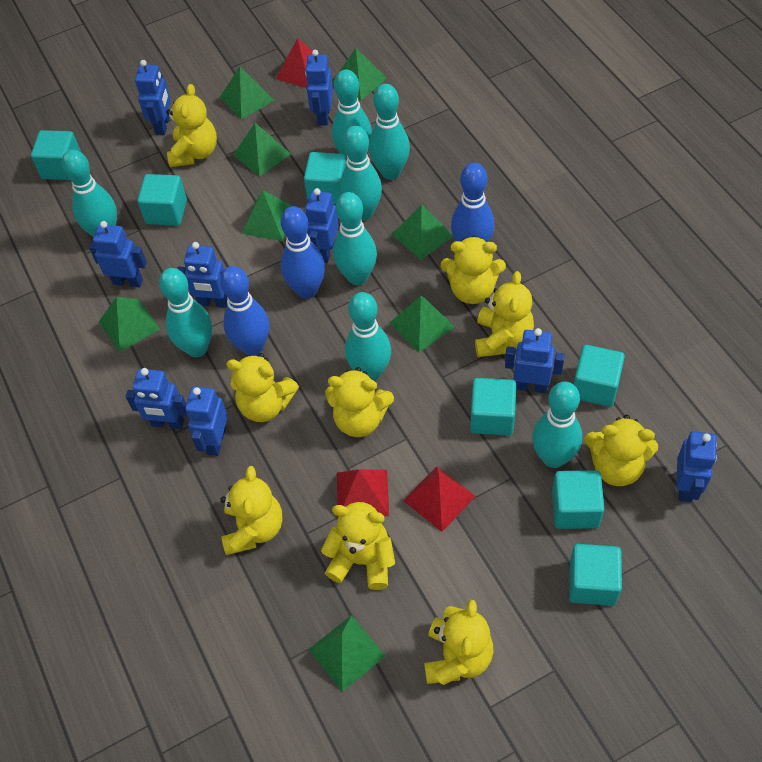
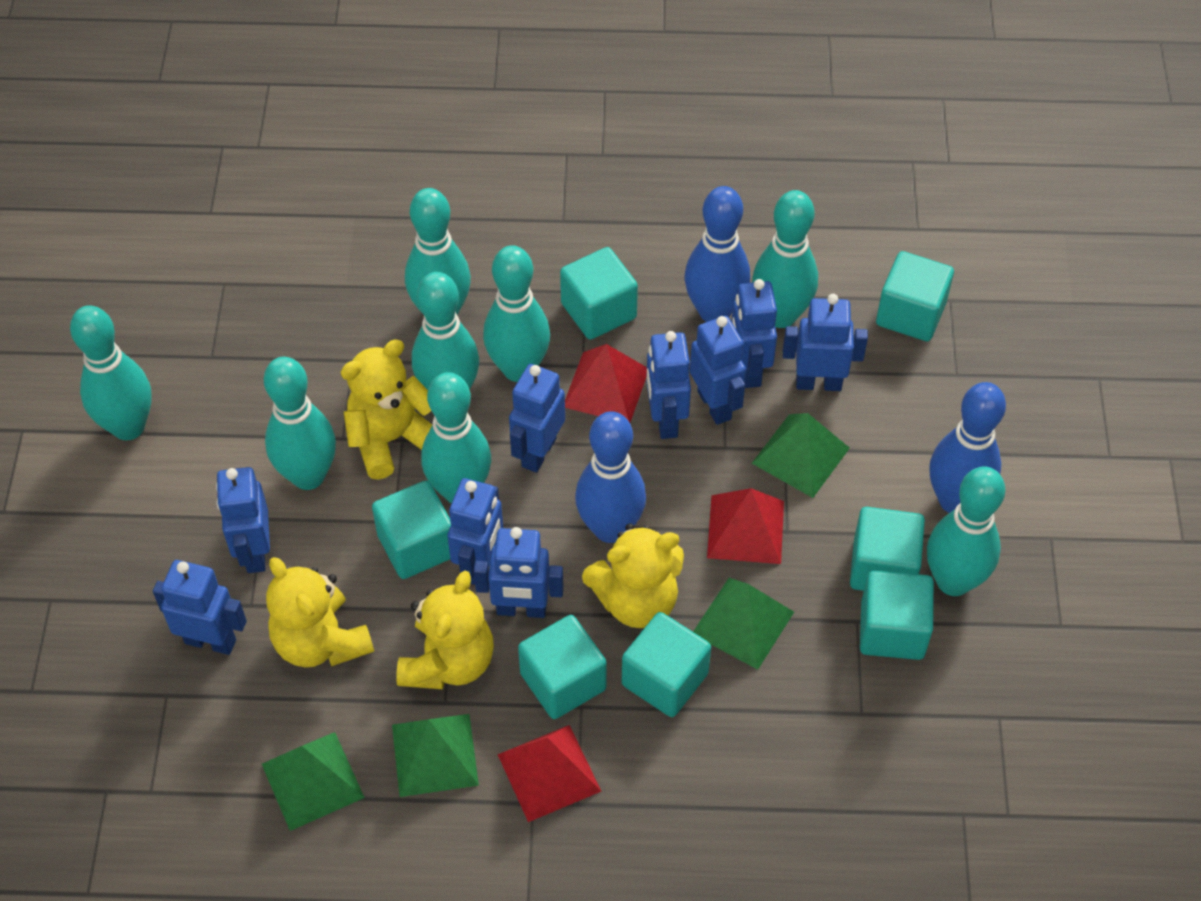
green pyramid: [99,297,160,352] [219,67,275,120] [233,123,291,177] [242,190,292,241] [308,615,386,692] [332,48,387,101] [390,296,455,352] [392,204,453,260] = 8 -> [262,732,365,831] [392,714,479,797] [693,578,794,670] [752,413,850,498] = 4
yellow teddy bear: [166,84,217,167] [220,466,282,555] [226,353,299,422] [321,502,395,590] [325,367,394,437] [424,600,494,685] [441,236,506,304] [475,271,534,357] [584,414,658,486] = 9 -> [266,557,374,668] [341,339,432,480] [396,571,494,689] [582,523,684,628] = 4

